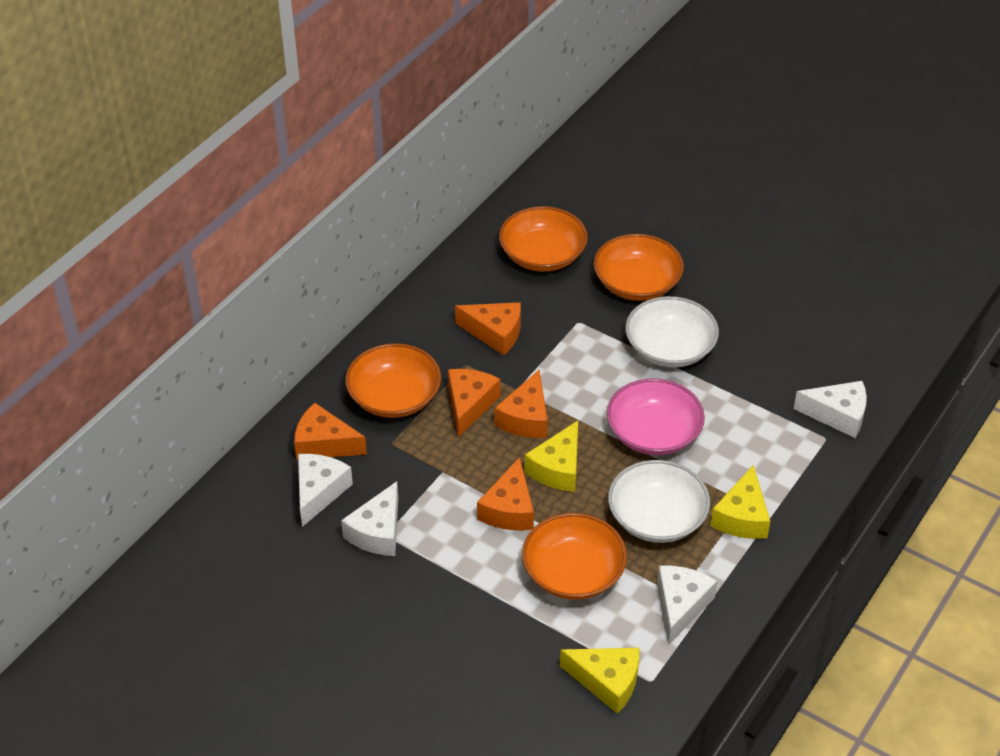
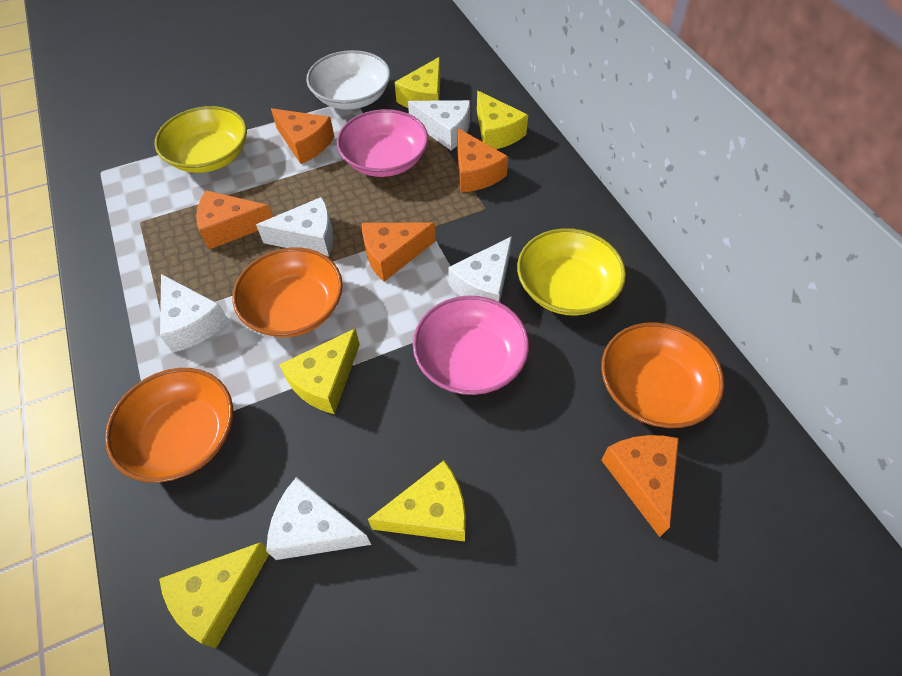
orange bowl: [346,343,441,418] [499,206,588,272] [522,513,627,600] [594,234,684,301] = 4 -> [105,368,233,483] [232,247,343,337] [601,322,724,428] = 3
pink bowl: [607,378,705,455] = 1 -> [337,109,428,177] [413,296,529,395] = 2
white bowl: [608,460,710,543] [625,296,719,368] = 2 -> [306,50,391,110] = 1
white cheese: [298,454,353,527] [341,481,398,556] [657,566,717,645] [793,381,867,438] = 4 -> [160,274,229,353] [256,197,334,257] [266,477,371,560] [408,100,470,150] [448,236,512,302] = 5
yellow bowl: none = 0 -> [155,106,247,173] [517,228,626,316] = 2
yellow cheese: [524,421,578,492] [560,648,639,714] [710,465,770,539] = 3 -> [159,542,269,648] [279,328,360,414] [368,460,466,542] [395,57,440,108] [477,91,528,149] = 5

